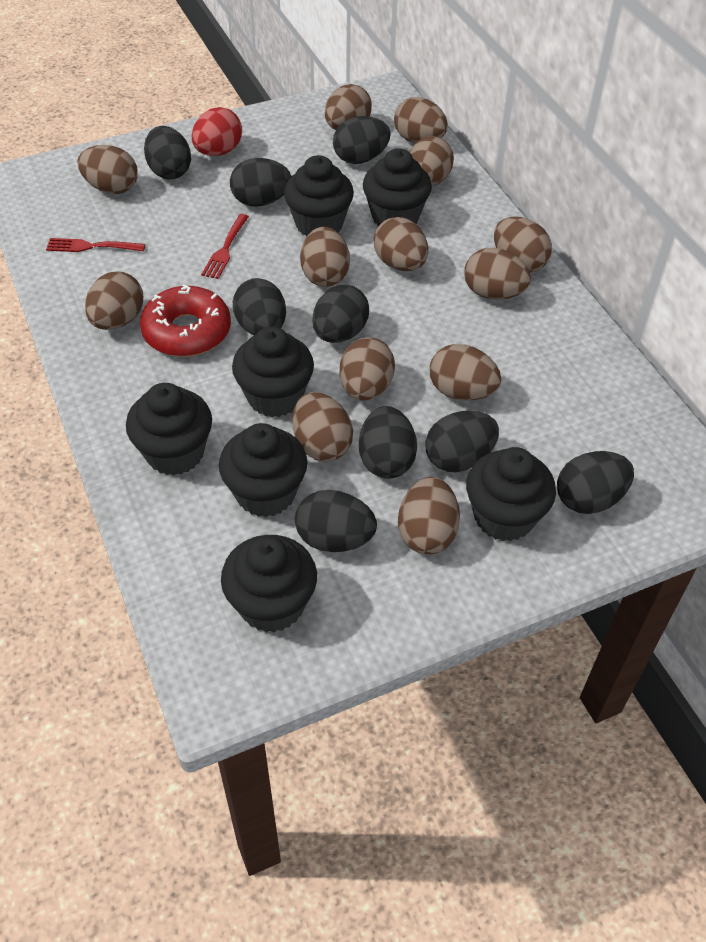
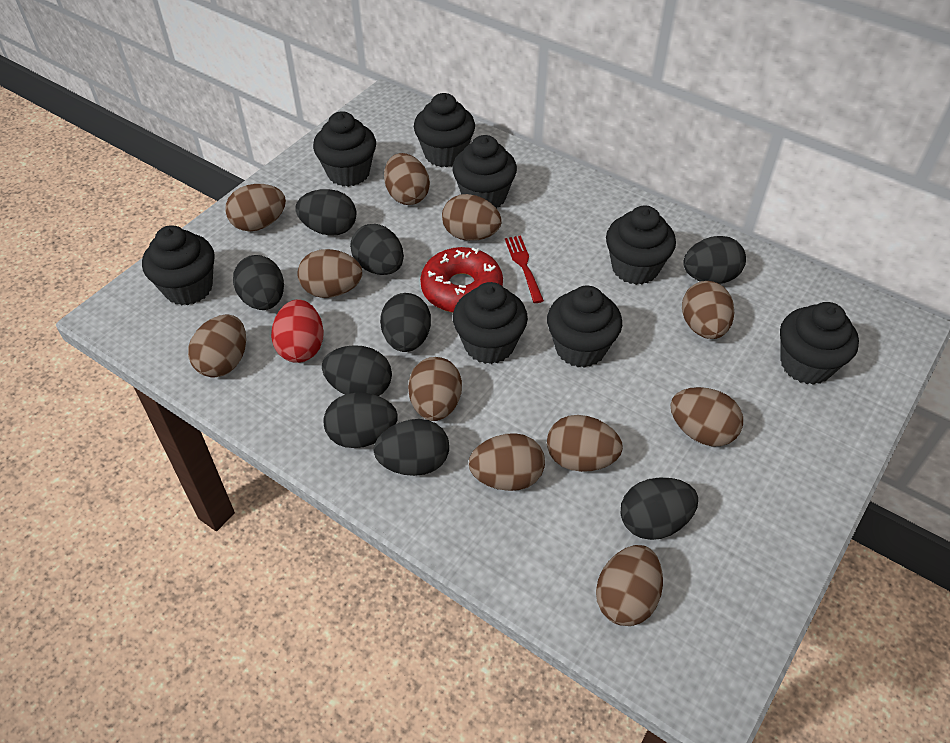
black cupcake: [126,383,212,475] [219,423,307,517] [221,535,317,632] [232,327,314,417] [284,155,354,237] [363,148,432,226] [466,447,556,541] = 7 -> [142,225,215,306] [313,111,376,187] [414,93,475,167] [452,135,517,208] [453,282,528,364] [547,286,622,368] [606,205,676,285] [780,302,859,385] = 8
brown egg: [77,145,138,194] [85,271,143,330] [293,392,353,462] [300,227,350,287] [325,84,372,130] [340,337,395,401] [374,217,428,271] [394,97,448,143] [398,477,460,554] [409,136,454,186] [429,344,501,401] [464,248,531,300] [494,217,552,272] = 13 -> [188,314,246,378] [225,184,286,231] [297,249,362,298] [384,153,430,205] [408,357,462,421] [442,194,502,241] [469,433,545,491] [547,415,623,472] [596,545,663,626] [671,387,743,446] [682,281,734,339] = 11
red fork: [46,238,145,252] [201,214,249,279] = 2 -> [505,236,544,303] = 1

